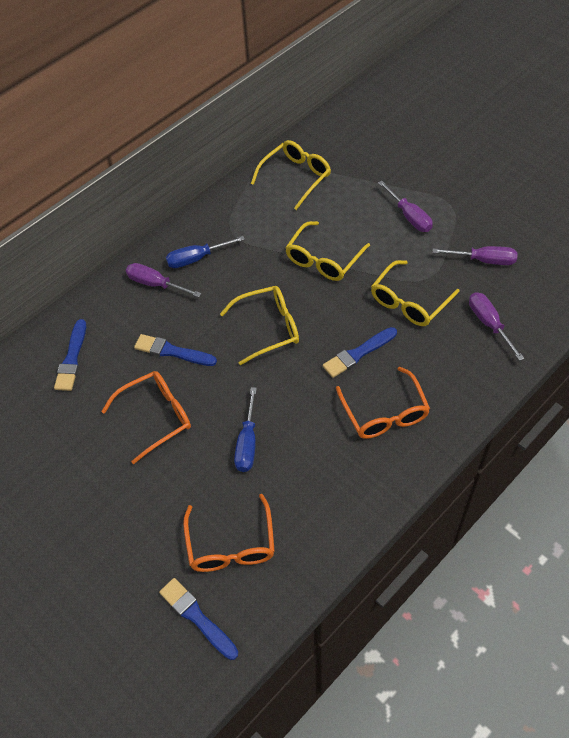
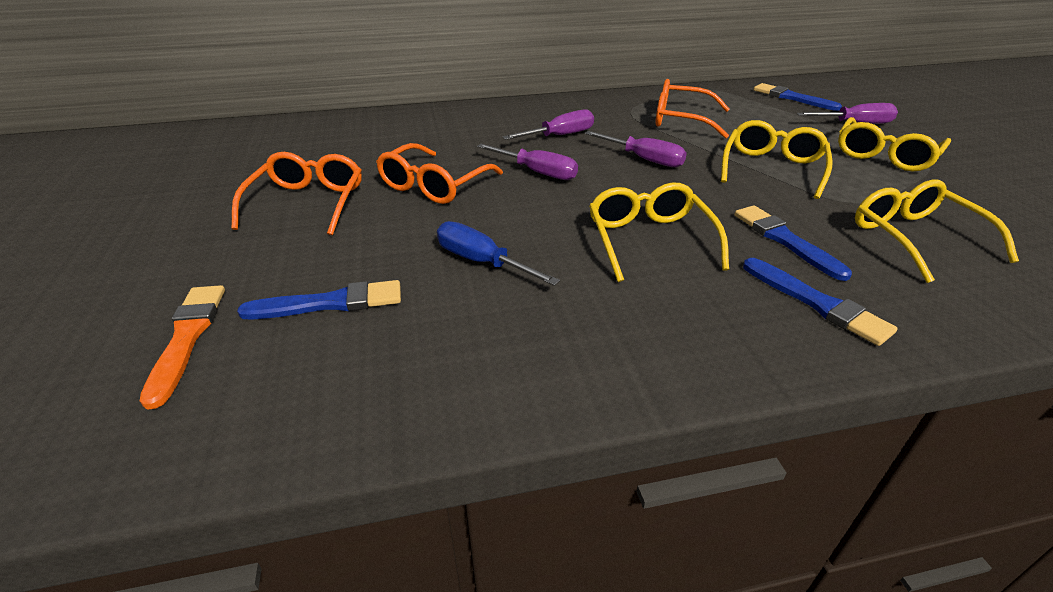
blue screwdriver: [166,236,245,268] [234,387,257,472] = 2 -> [437,221,560,286] = 1
orange brush: none = 0 -> [140,285,225,410] = 1

